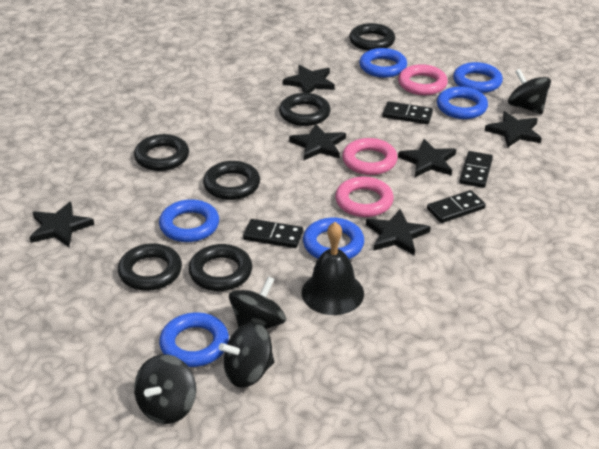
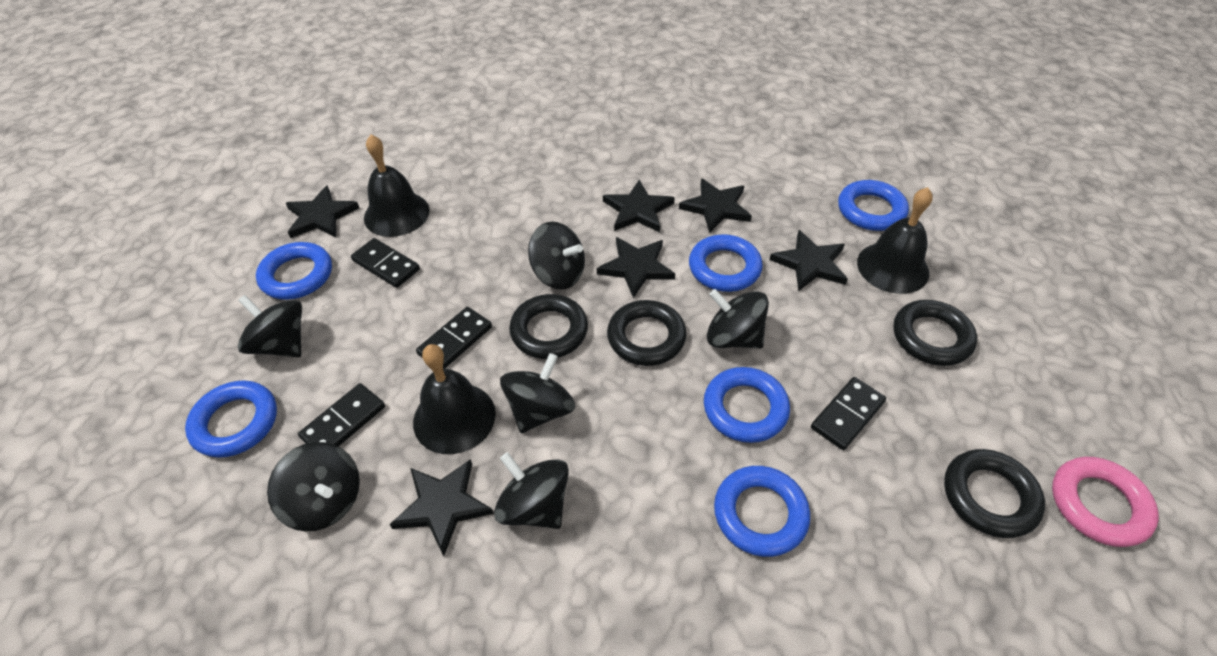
black bell: [302,222,364,315] = 1 -> [364,135,430,237] [413,344,496,454] [857,187,933,294] = 3
black ring: [118,243,182,291] [134,134,189,171] [188,244,252,291] [203,161,260,200] [279,93,330,126] [349,23,395,51] = 6 -> [509,294,588,359] [607,300,686,366] [893,300,977,366] [944,449,1045,538] = 4
black spinning top: [134,354,196,424] [219,322,274,387] [229,276,286,329] [508,69,551,114] = 4 -> [238,295,302,357] [267,442,360,531] [494,452,569,529] [500,353,575,433] [528,222,585,290] [707,289,769,348] = 6
pink ring: [335,176,394,217] [342,138,397,175] [398,64,448,95] = 3 -> [1052,457,1159,547] = 1

